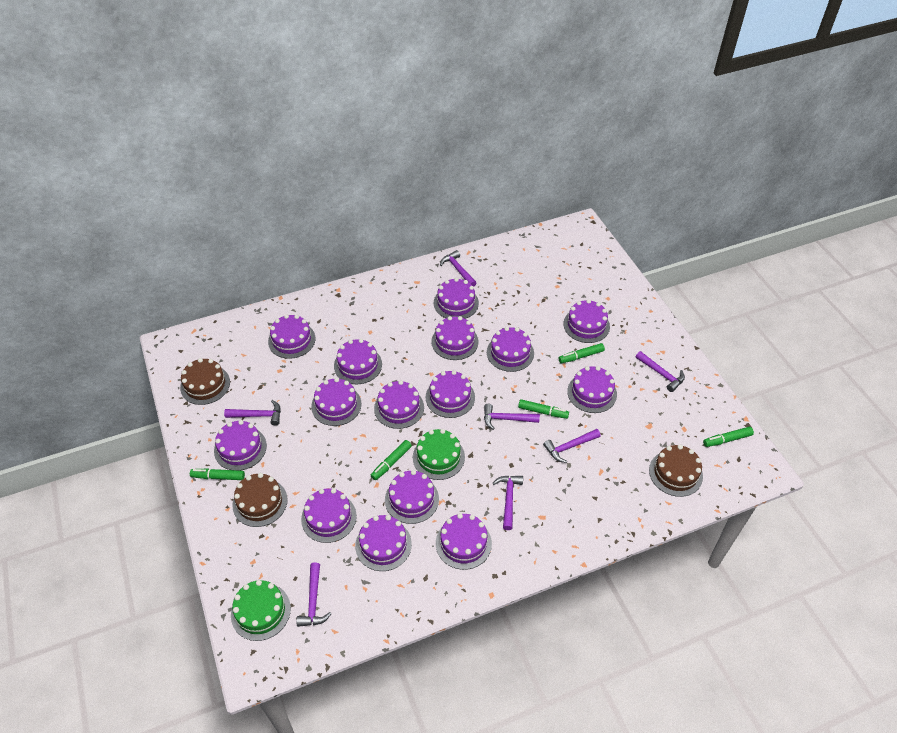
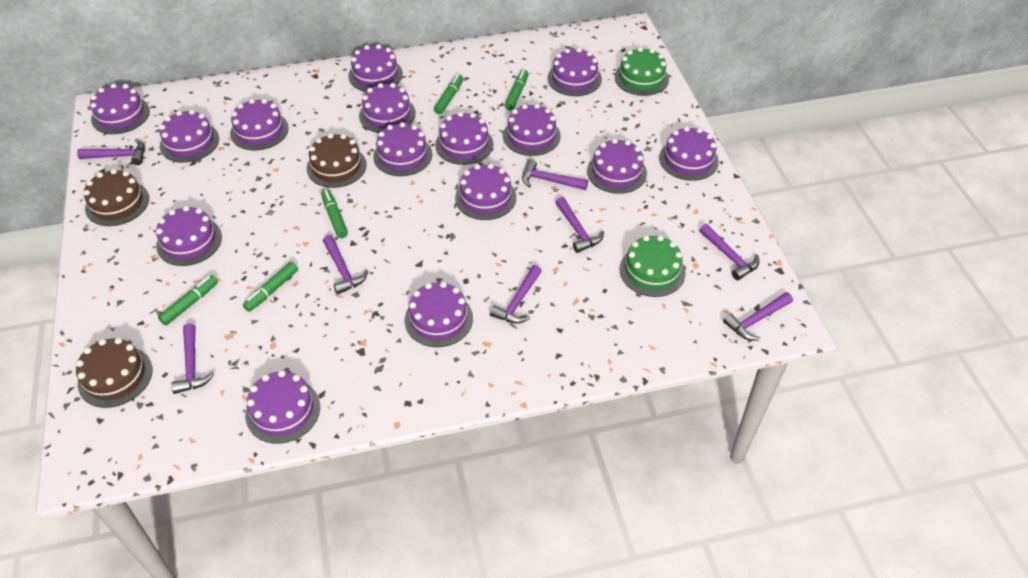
purple hammer: [224,400,281,426] [296,563,331,627] [440,250,476,287] [484,404,540,430] [493,476,523,530] [543,429,601,463] [636,351,685,392] = 7 -> [77,139,145,165] [171,323,215,394] [323,235,368,295] [490,265,542,324] [522,159,588,190] [555,197,604,253] [699,224,759,280] [723,292,793,341] = 8

